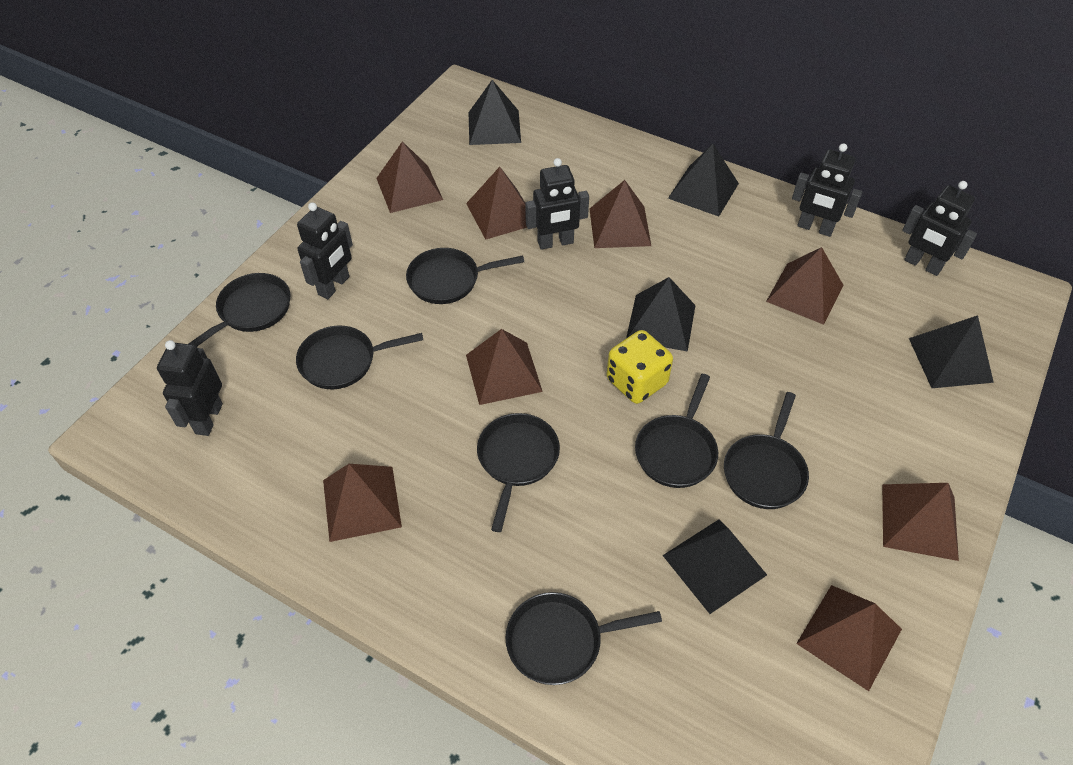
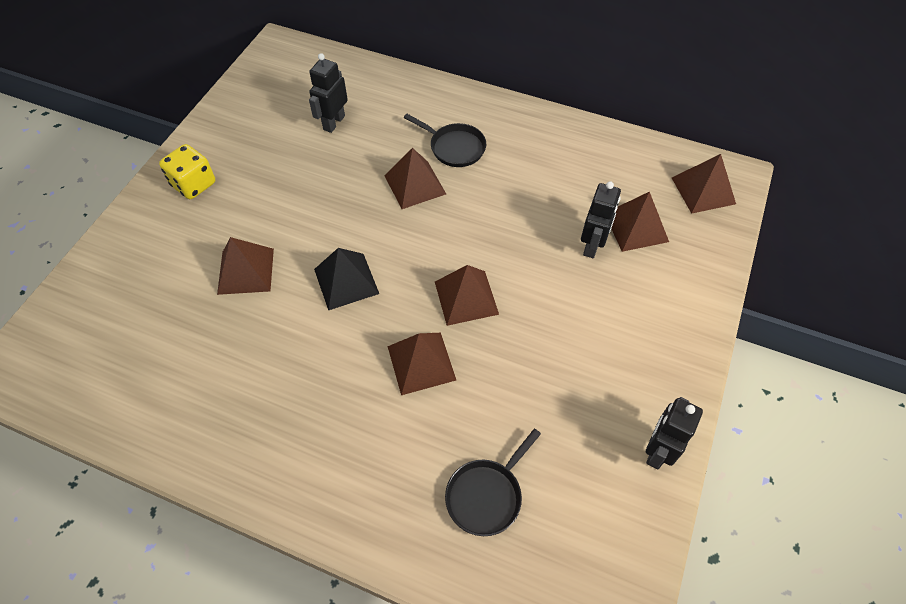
black pan: [189,273,290,346] [296,326,423,389] [406,248,524,304] [477,413,560,532] [505,592,662,685] [635,374,718,488] [724,392,809,509] = 7 -> [404,114,486,167] [445,429,541,536] = 2
black pyramid: [468,80,521,145] [626,277,696,352] [662,519,767,614] [668,144,739,217] [909,315,994,388] = 5 -> [314,248,379,310] = 1
black robot: [157,340,223,436] [297,202,353,299] [525,158,589,250] [792,143,862,237] [902,181,977,276] = 5 -> [309,53,348,133] [581,181,621,258] [646,397,703,469] = 3
brown pyramid: [323,464,402,542] [376,141,443,213] [466,167,527,240] [466,329,543,405] [589,180,651,248] [766,247,843,325] [796,585,902,691] [882,483,959,561] = 8 -> [217,237,274,295] [385,148,446,209] [388,333,456,395] [435,265,499,326] [611,192,669,252] [672,154,736,214] = 6

